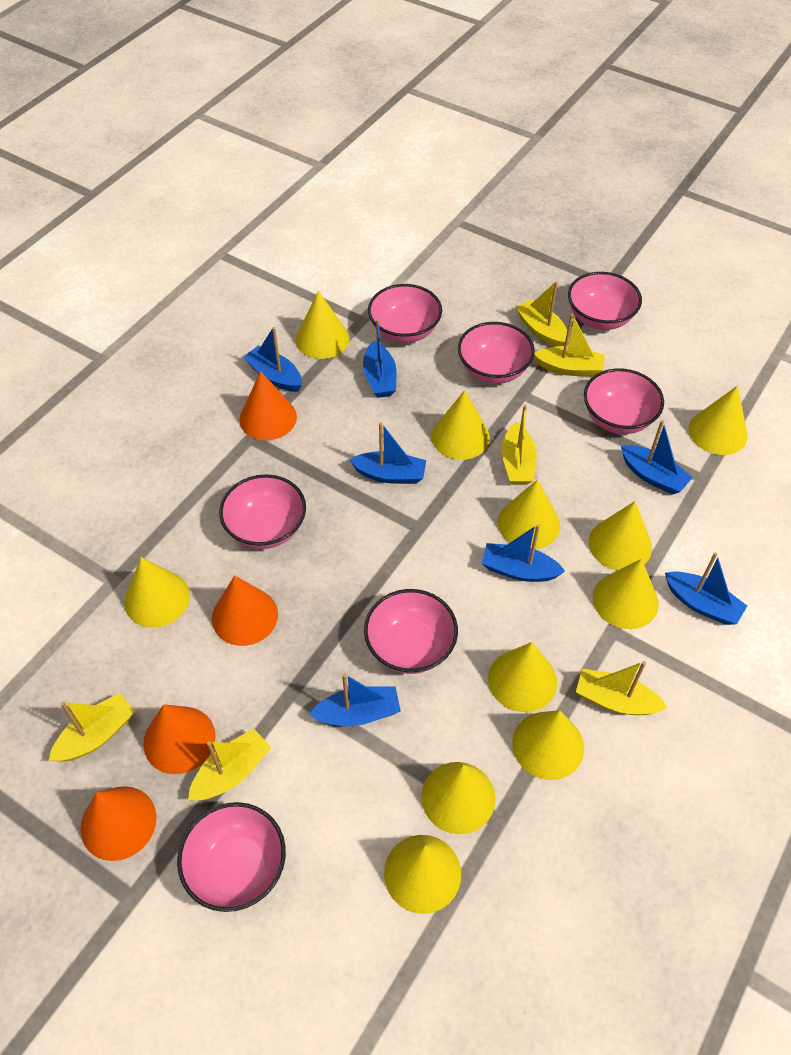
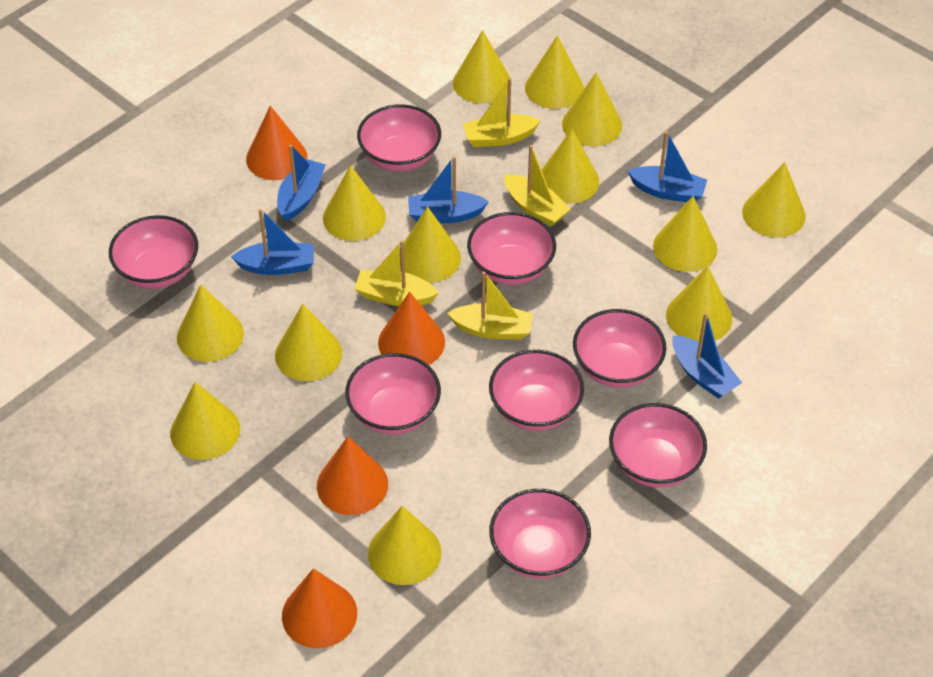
blue boat: [243,327,302,392] [309,674,401,726] [349,422,426,484] [363,319,396,398] [481,524,565,582] [621,420,693,495] [665,552,747,625] = 7 -> [231,209,314,275] [277,145,326,221] [408,156,489,223] [628,131,707,202] [672,312,742,399] = 5
pink bowl: [177,802,286,912] [219,474,306,549] [364,589,458,674] [368,284,442,343] [458,322,535,384] [568,272,642,330] [584,369,664,434] = 7 -> [109,215,198,289] [345,353,441,435] [357,104,441,171] [467,212,556,285] [489,350,584,431] [489,489,591,579] [573,309,667,388] [609,403,707,487] = 8
yellow boat: [49,693,135,762] [188,728,272,800] [502,405,537,485] [515,281,569,347] [534,314,605,376] [576,661,667,715] = 6 -> [354,240,439,306] [447,271,533,340] [463,78,541,147] [504,145,571,226] = 4
yellow cone: [124,557,190,627] [295,291,350,359] [384,835,461,914] [421,762,495,834] [432,390,490,460] [488,642,557,712] [498,479,560,549] [512,710,584,780] [589,501,652,571] [593,559,659,629] [689,386,748,455] = 11 -> [170,382,240,460] [177,285,244,362] [275,304,342,381] [323,165,386,241] [368,506,442,585] [400,207,461,283] [453,30,512,103] [525,35,584,109] [542,129,599,204] [562,72,622,146] [653,196,717,272] [666,266,732,342] [742,162,806,238] = 13

